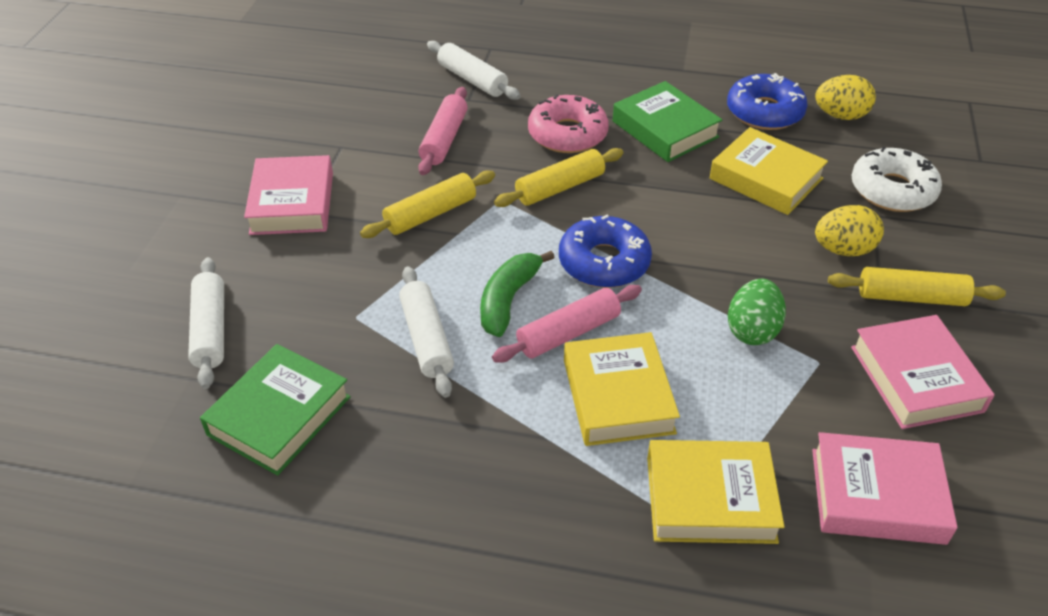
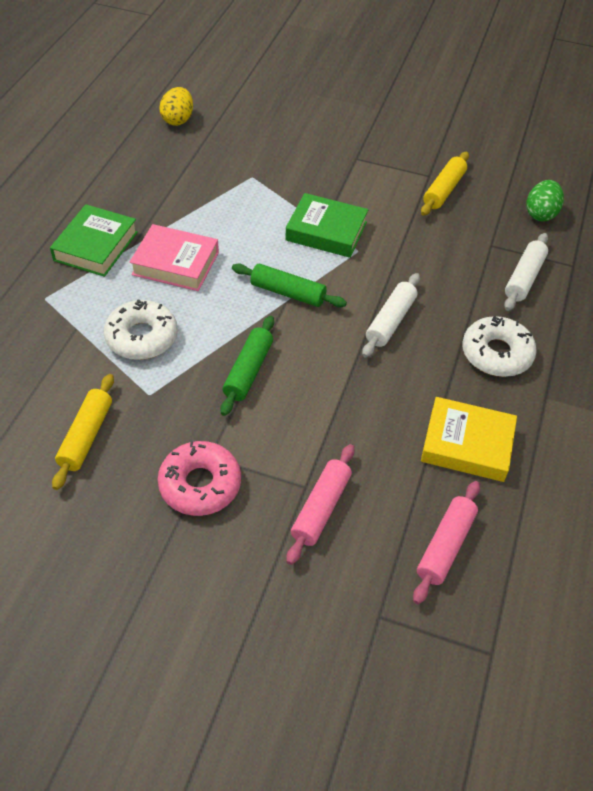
blue donut: [559,215,652,288] [727,73,808,130] = 2 -> none = 0
green banana: [480,251,555,337] = 1 -> none = 0
green rolling pin: none = 0 -> [220,316,274,416] [232,264,347,307] = 2
pink book: [244,155,333,235] [812,432,958,545] [851,315,995,429] = 3 -> [129,224,219,291] = 1
white donut: [852,147,942,212] = 1 -> [104,300,178,360] [462,316,537,377] = 2
white rolling pin: [188,257,224,389] [399,266,454,398] [427,41,521,100] = 3 -> [362,273,420,358] [504,233,548,311] = 2
yellow book: [564,332,680,446] [647,440,785,544] [710,127,828,215] = 3 -> [421,397,517,482] = 1
yellow egg: [815,75,876,120] [815,205,884,256] = 2 -> [159,87,193,126] = 1
yellow rolling pin: [360,170,495,238] [494,148,624,207] [828,267,1006,306] = 3 -> [52,374,114,490] [421,152,469,216] = 2

